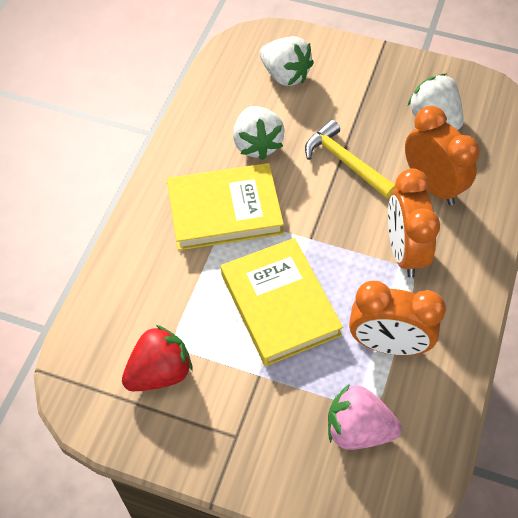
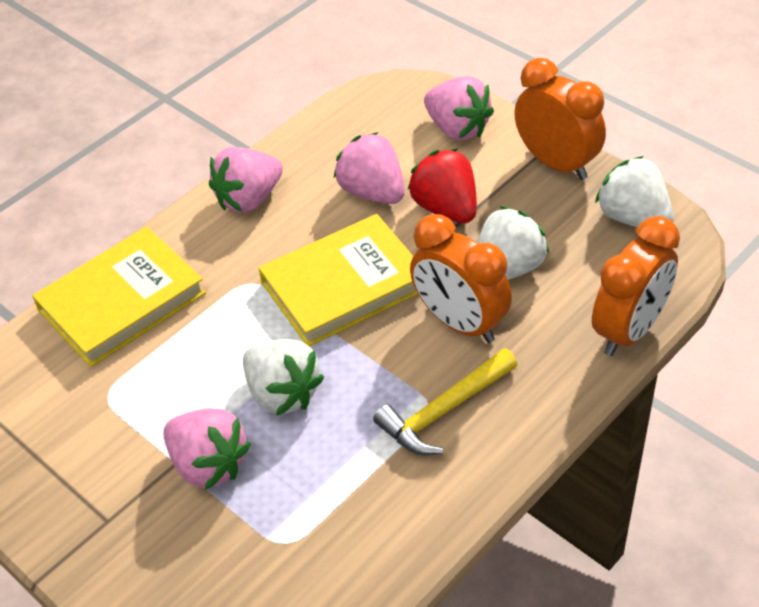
pink strawberry: [328,384,402,450] = 1 -> [163,409,251,490] [209,147,283,213] [334,132,405,204] [424,76,494,140] = 4

